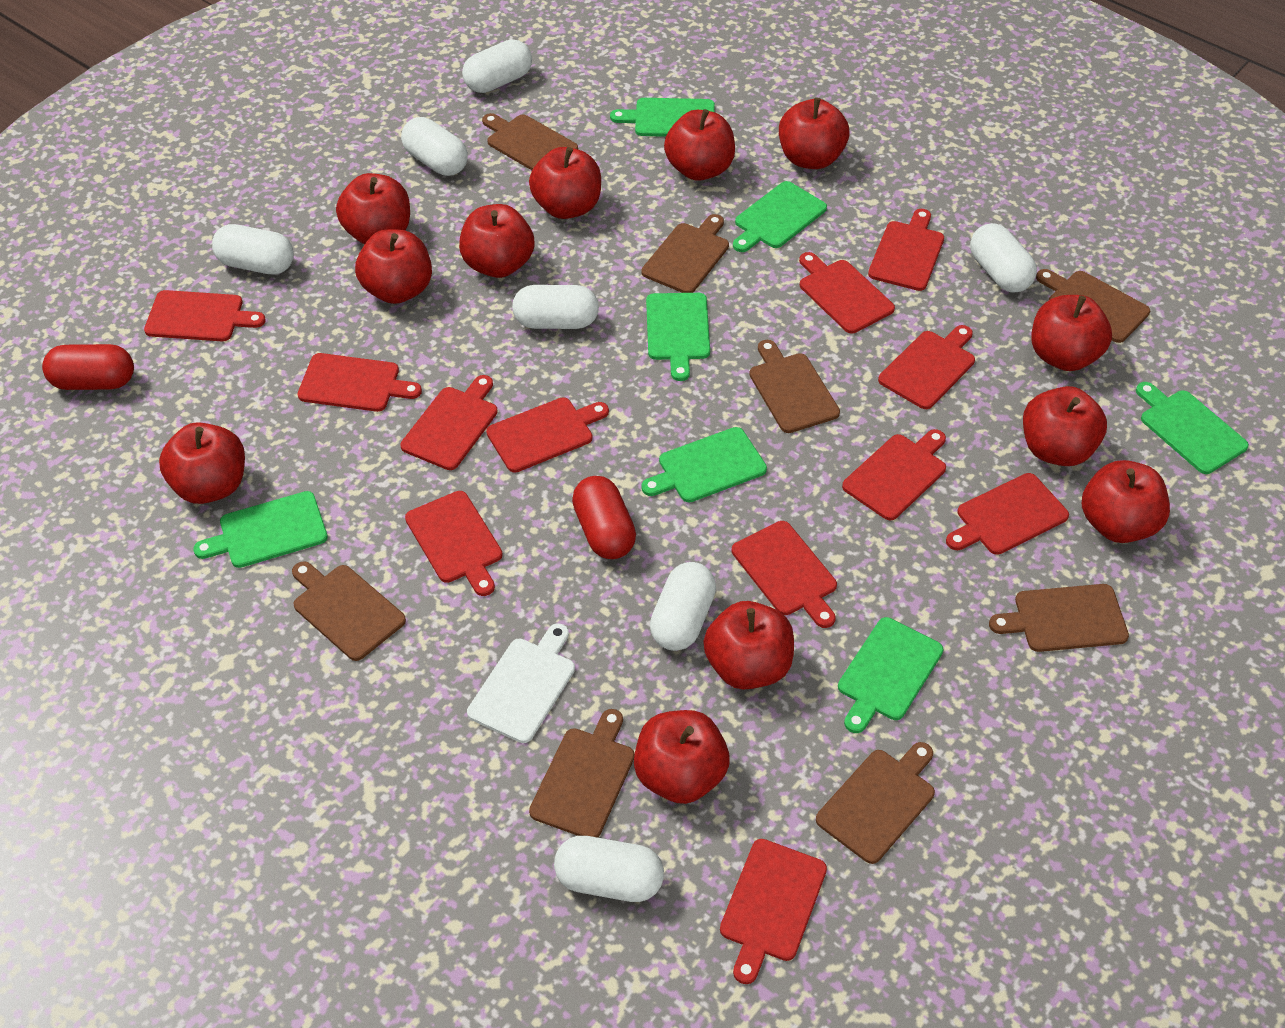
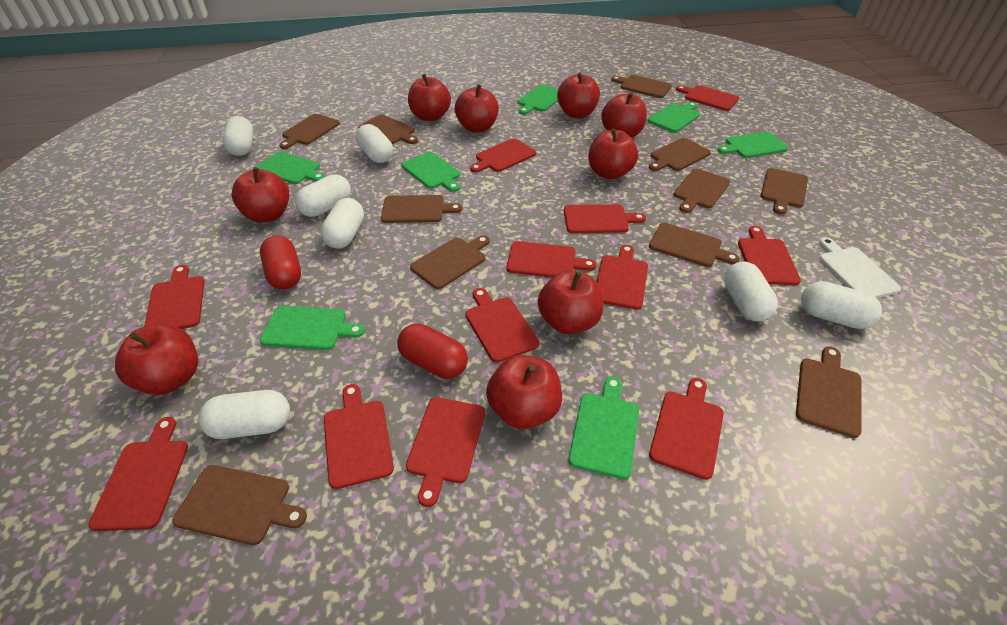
brown cutting board: [292,561,406,661] [482,113,578,170] [529,709,634,838] [641,214,729,293] [749,340,840,433] [816,742,935,864] [989,584,1129,652] [1036,269,1150,343] = 8 -> [173,465,307,545] [279,114,340,149] [358,114,418,144] [381,195,462,223] [410,235,490,289] [611,75,672,98] [649,138,711,171] [649,223,740,267] [673,169,730,213] [761,168,808,215] [796,346,861,438] = 11
red apple: [159,422,245,504] [336,173,410,244] [355,229,432,304] [459,204,534,278] [529,147,601,219] [634,710,729,804] [664,109,735,181] [703,601,794,689] [779,98,849,169] [1023,386,1107,466] [1031,295,1112,371] [1082,460,1170,543] = 12 -> [115,324,198,395] [231,167,289,223] [408,74,451,121] [455,84,499,133] [486,355,562,429] [537,270,604,334] [557,72,600,118] [588,128,638,179] [601,92,647,138] = 9

